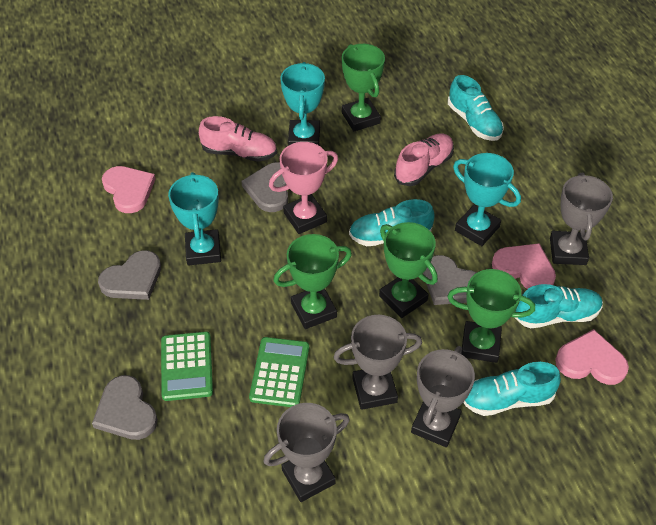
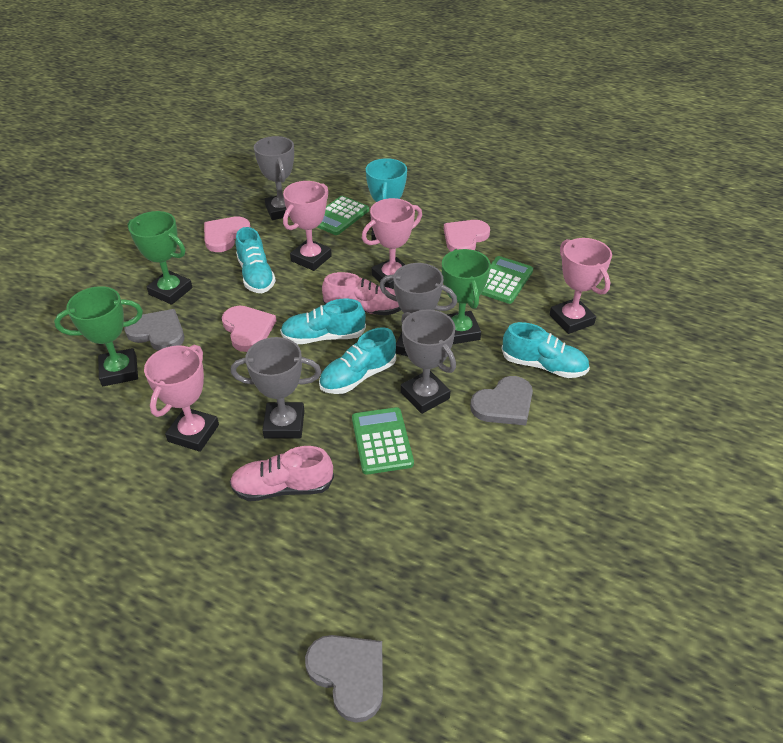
green calculator: [161,332,213,401] [249,337,309,407] = 2 -> [317,196,369,235] [352,407,414,475] [481,256,533,304] = 3
green trophy: [273,234,352,329] [342,44,385,131] [379,222,438,318] [447,269,535,363] = 4 -> [54,286,143,386] [128,211,193,305] [442,249,491,344] = 3
grey heart: [92,375,158,440] [98,250,161,300] [241,162,288,212] [423,255,477,305] = 4 -> [124,309,184,351] [305,635,383,723] [470,376,533,425] = 3
pink trophy: [269,142,338,234] = 1 -> [144,345,219,452] [283,181,332,271] [362,198,422,289] [549,238,612,334] = 4
turquoise trophy: [168,172,221,266] [280,62,325,146] [453,153,521,246] = 3 -> [366,158,407,241] = 1

